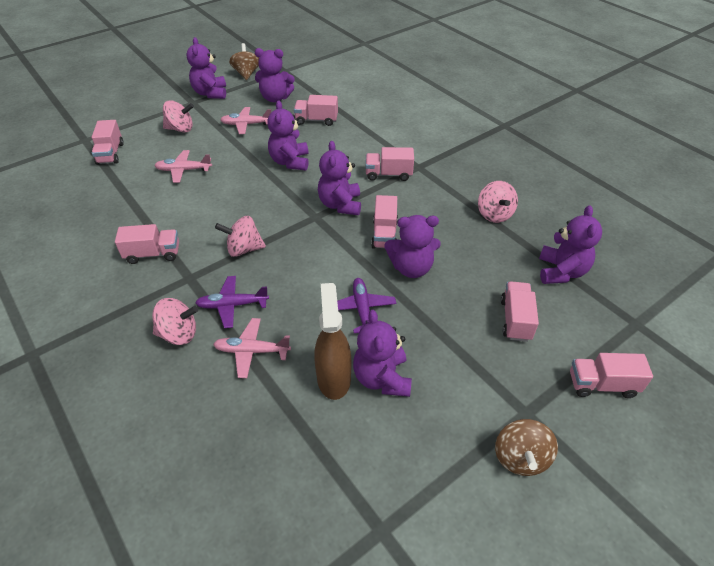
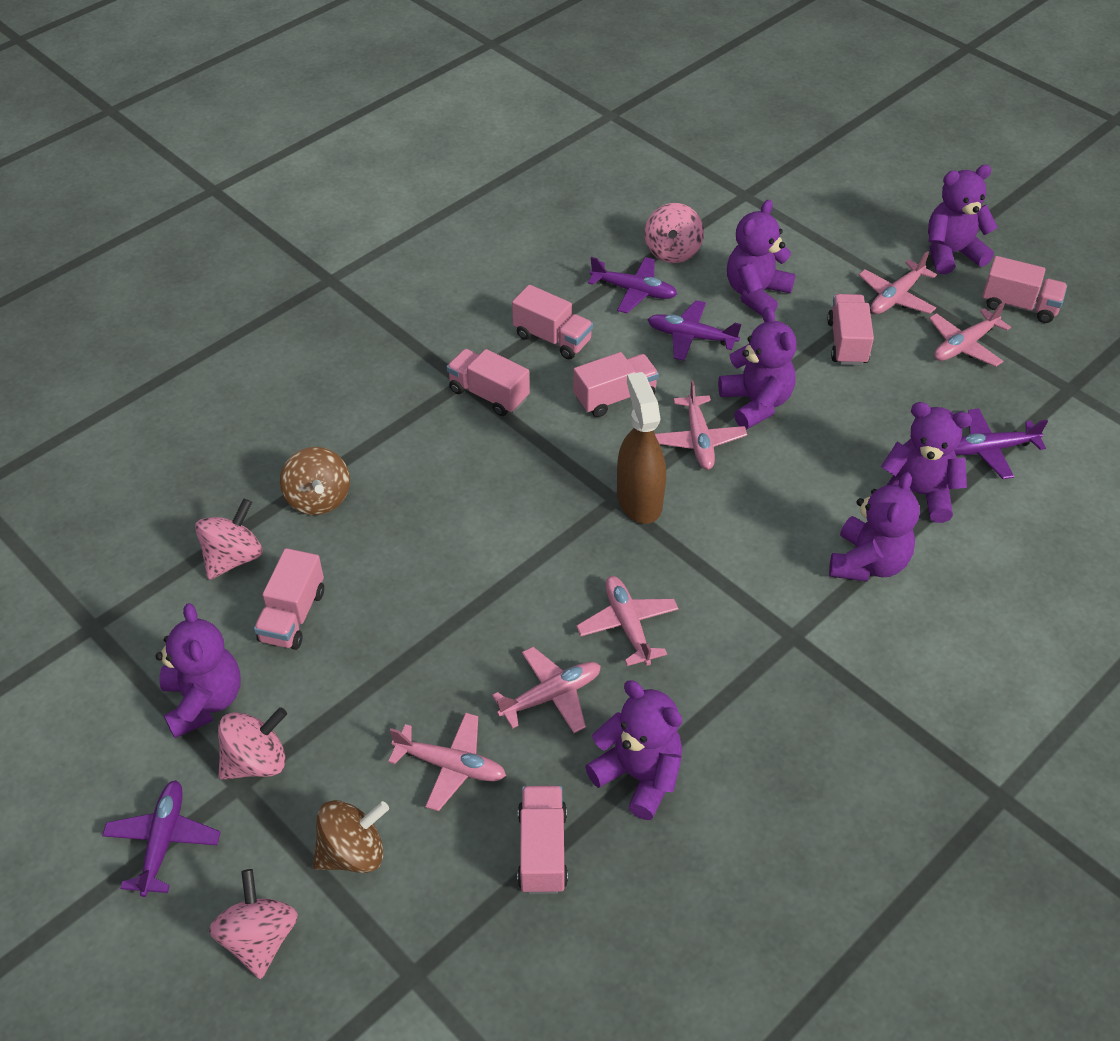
pink plane: [154,150,212,183] [213,318,291,378] [220,107,271,134] = 3 -> [388,712,506,811] [492,647,601,733] [576,576,678,666] [655,381,747,470] [859,251,937,314] [929,302,1011,367] = 6
purple plane: [195,276,269,328] [337,278,396,333] = 2 -> [102,780,221,897] [588,257,677,313] [647,300,741,361] [954,408,1048,479] = 4

